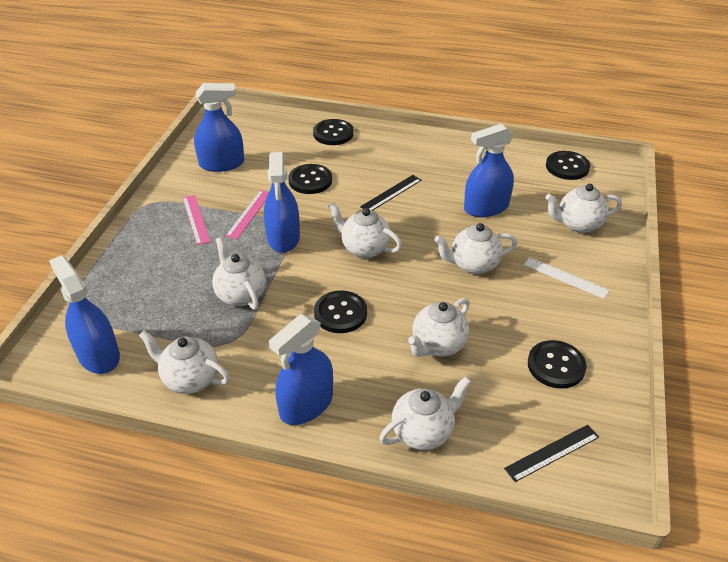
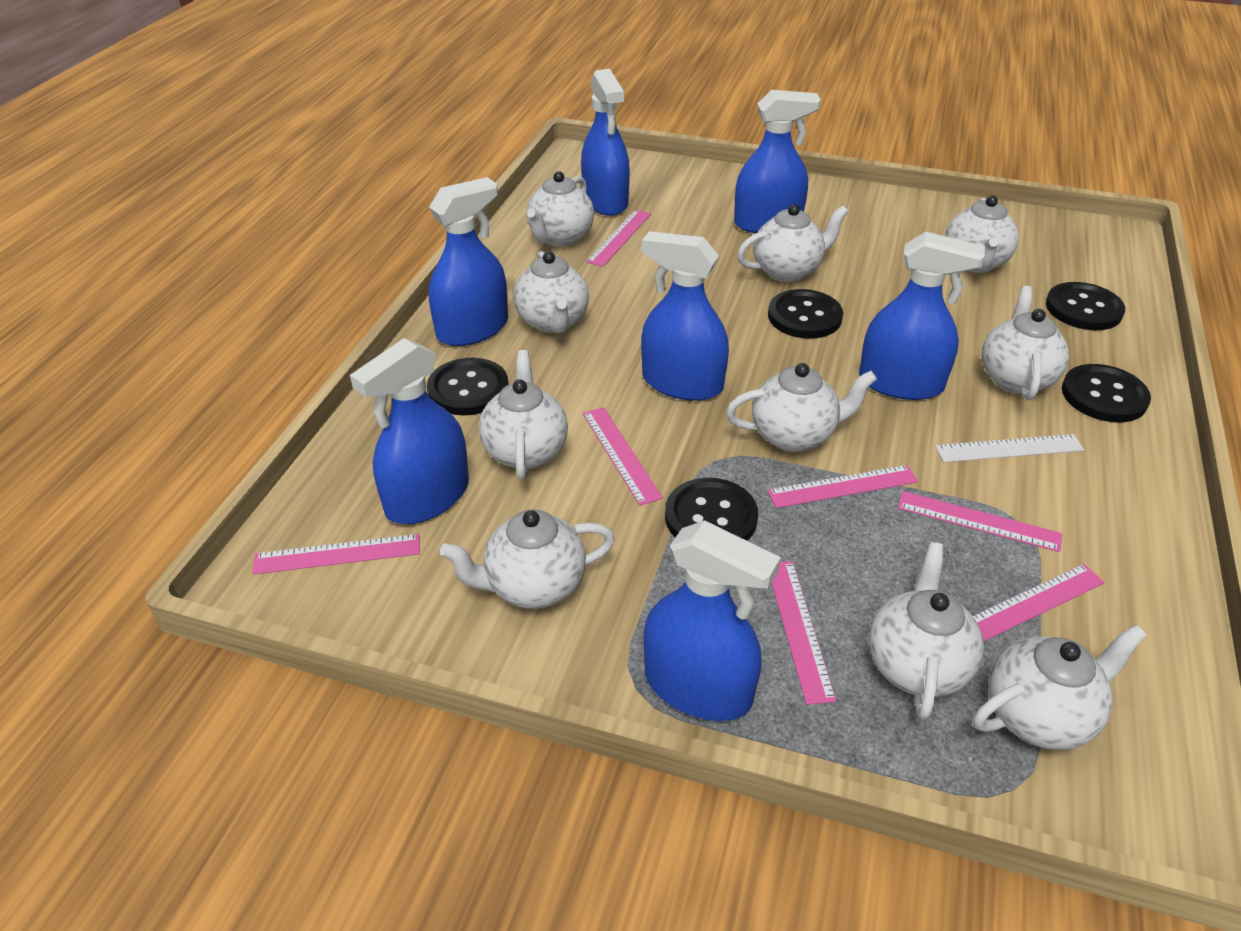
black ruler: [360,175,422,210] [504,425,599,482] = 2 -> none = 0
blue spray bottle: [49,255,120,374] [194,83,244,172] [264,152,300,253] [269,314,333,425] [464,124,514,217] = 5 -> [350,338,469,524] [429,177,508,346] [581,69,630,216] [641,231,729,401] [644,520,781,721] [734,90,821,233] [859,232,985,400] = 7
pink ruler: [183,195,210,245] [225,190,269,239] = 2 -> [253,534,420,575] [583,407,663,506] [586,210,651,267] [767,465,918,508] [771,561,836,705] [898,491,1062,552] [973,564,1104,642] = 7
white teapot: [139,330,230,394] [212,237,266,310] [328,202,402,258] [379,377,471,450] [408,298,470,357] [434,223,518,274] [545,184,622,233] = 7 -> [440,509,615,609] [479,350,568,480] [513,251,589,333] [527,171,594,247] [726,363,877,452] [737,204,849,282] [869,542,984,720] [945,195,1019,273] [973,624,1147,750] [982,286,1069,400] = 10

